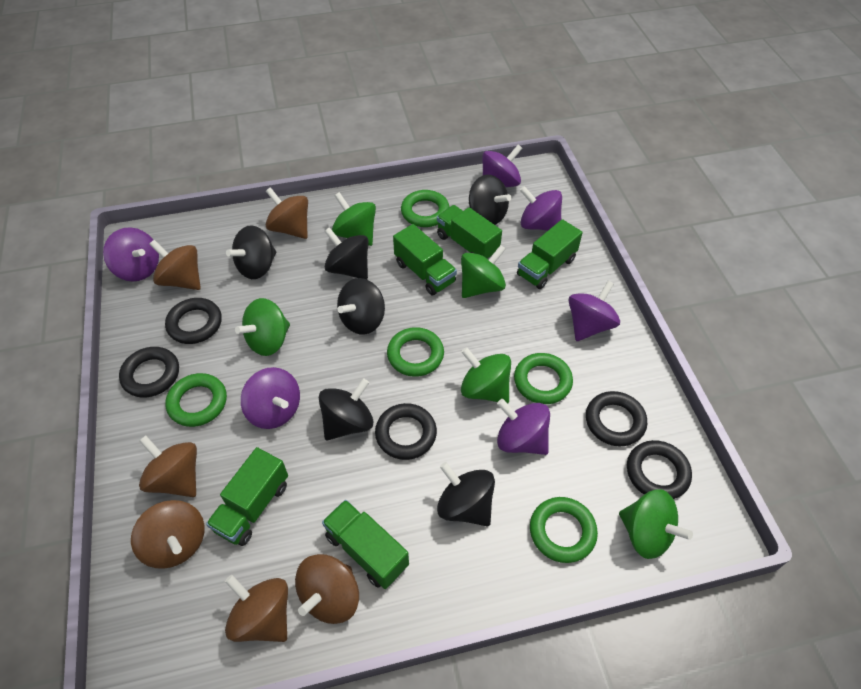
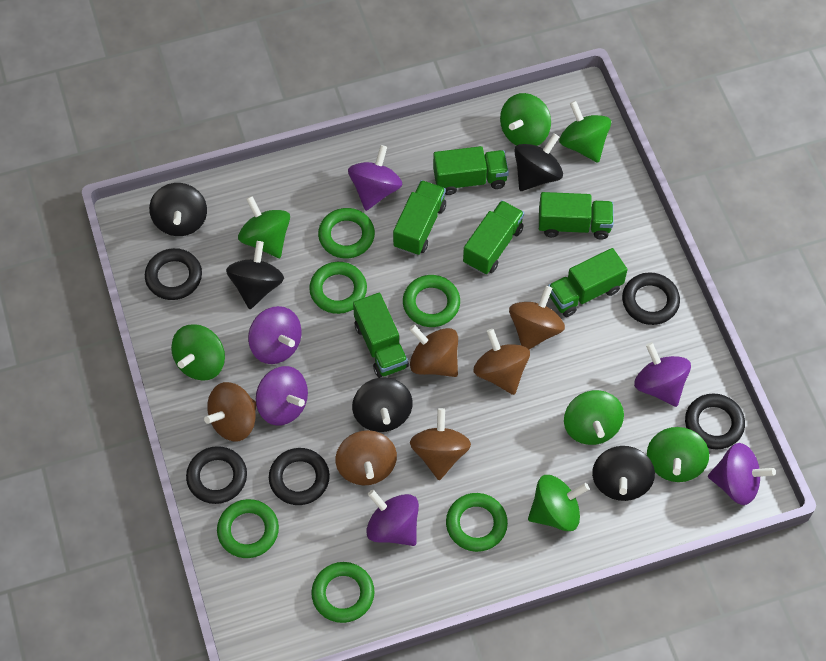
black spinning top: [226,225,276,279] [319,378,374,441] [324,227,368,279] [337,278,385,335] [437,462,495,526] [469,175,511,225] = 6 -> [149,183,207,236] [226,241,284,309] [352,377,413,432] [514,133,563,191] [592,446,655,501] = 5
green ring: [166,373,227,427] [387,327,444,377] [401,190,450,227] [514,353,573,404] [530,497,598,563] = 5 -> [217,499,279,558] [309,262,367,314] [311,562,375,623] [318,208,375,258] [403,275,460,327] [446,493,508,552] = 6
green spinning top: [235,298,290,356] [332,192,376,246] [461,245,506,298] [461,347,511,404] [619,489,693,559] = 5 -> [171,324,225,381] [238,196,290,258] [500,93,551,146] [528,475,589,531] [559,101,611,163] [564,390,624,445] [647,427,709,482] = 7
green truck: [206,447,288,546] [322,500,409,589] [393,224,457,296] [437,205,502,260] [517,219,582,289] = 5 -> [353,293,409,377] [393,180,446,256] [433,146,509,195] [463,200,524,274] [539,192,613,240] [548,248,628,317] = 6

